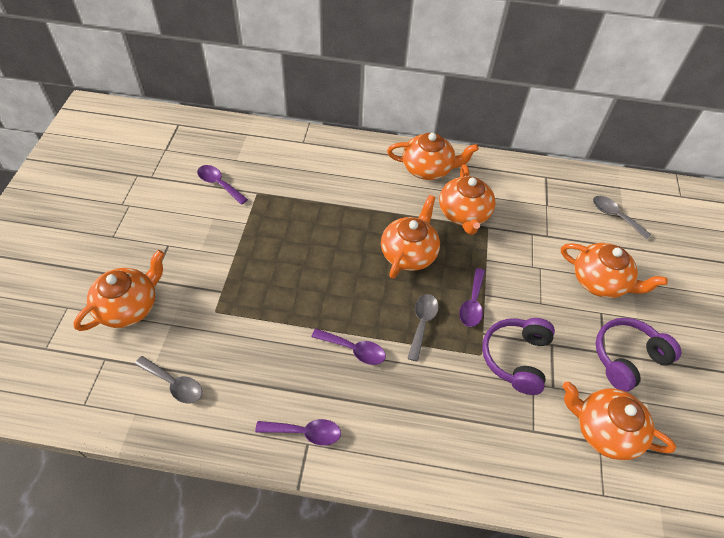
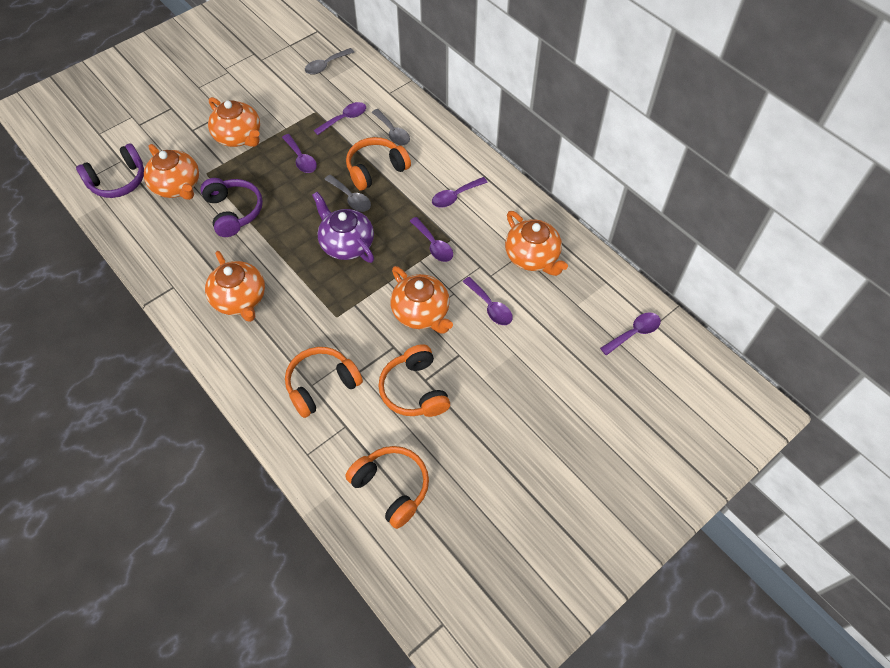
orange headphones: none = 0 -> [285,347,363,418] [345,446,429,529] [346,137,411,191] [378,344,450,417] = 4
orange teapot: [74,250,165,331] [381,195,440,279] [387,133,479,180] [439,164,495,235] [561,243,668,298] [563,381,676,460] = 6 -> [144,144,199,200] [205,251,265,322] [208,97,260,147] [390,266,453,334] [505,211,568,276] = 5
purple spoon: [197,165,248,205] [255,419,341,446] [311,329,386,365] [459,268,485,327] = 4 -> [282,134,317,173] [314,102,366,135] [410,217,453,262] [432,177,488,208] [463,277,513,325] [600,313,661,356] = 6
purple teapot: none = 0 -> [312,192,374,263] = 1

